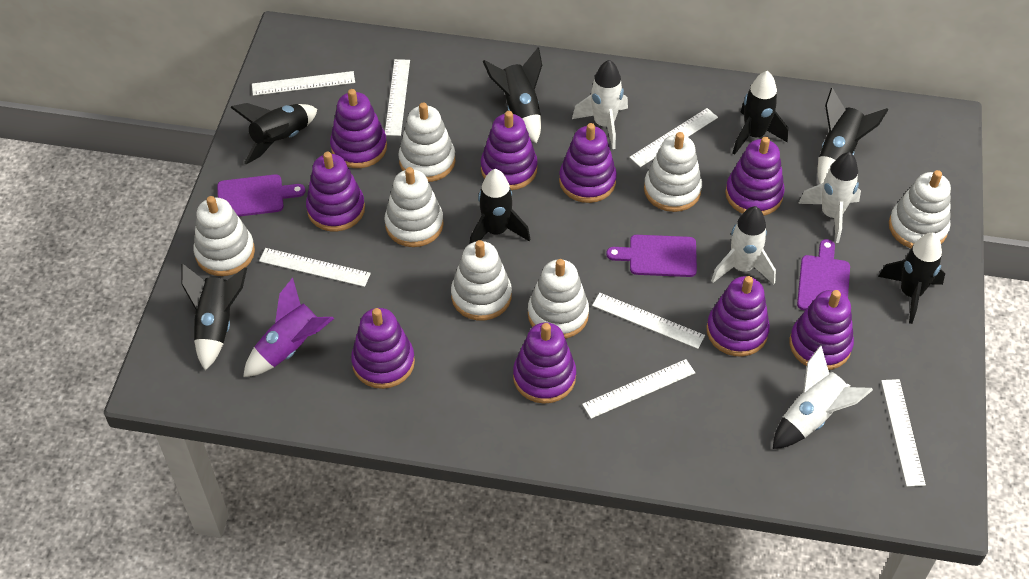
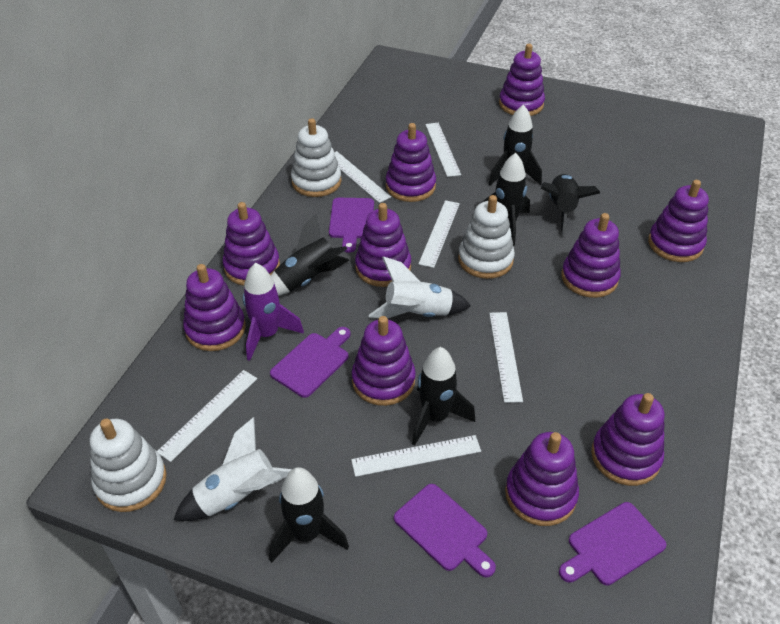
black rocket: [181,263,247,370] [230,103,317,164] [469,169,530,244] [483,48,542,144] [733,71,788,155] [817,88,888,184] [878,233,945,324] = 7 -> [269,467,349,563] [271,214,349,296] [412,347,475,445] [479,153,530,246] [489,104,542,185] [541,174,600,236] = 6
purple cutting board: [217,174,305,217] [606,235,697,277] [797,239,850,311] = 3 -> [270,327,351,398] [329,198,374,253] [394,484,496,577] [559,502,666,585] = 4
purple stacking toy: [306,152,365,232] [330,89,387,168] [351,308,415,389] [481,111,538,190] [513,322,576,404] [559,123,617,203] [707,276,770,357] [725,137,785,216] [790,290,854,370] = 9 -> [183,264,246,351] [223,202,280,286] [352,316,416,406] [355,203,411,287] [386,123,436,202] [499,44,545,116] [505,432,579,526] [561,213,621,298] [591,393,665,486] [648,180,709,262] = 10
white rocket: [572,60,628,149] [711,206,776,285] [773,345,873,449] [798,152,861,243] = 4 -> [174,417,292,521] [369,256,471,318] = 2
white ruler: [252,71,355,96] [259,248,371,287] [385,59,410,136] [582,359,695,419] [592,293,705,349] [629,108,718,167] [881,379,926,487] = 7 -> [157,370,257,462] [334,151,391,203] [351,435,481,477] [418,200,460,268] [425,123,461,177] [489,312,523,403] = 6
white stacking toy: [194,196,255,276] [385,167,444,247] [398,102,455,182] [451,240,512,321] [528,259,589,339] [644,132,702,212] [889,170,951,248] = 7 -> [90,419,167,512] [291,118,342,197] [458,195,515,279] = 3

